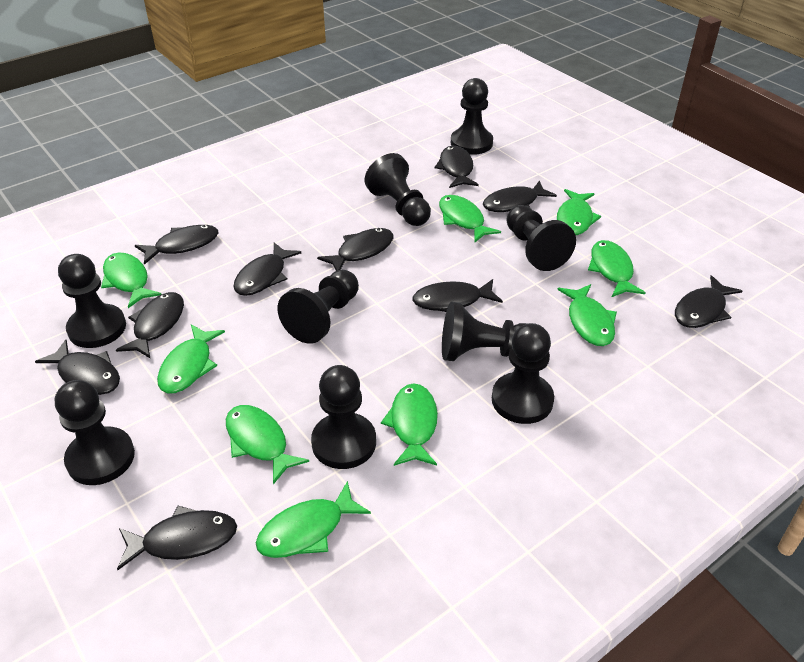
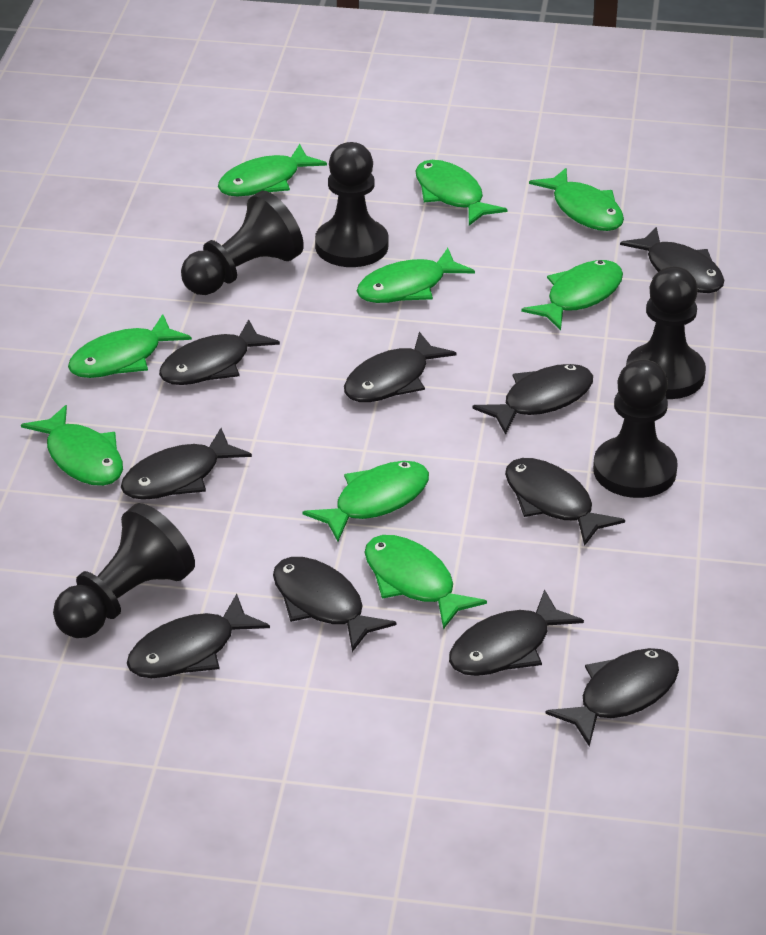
black pawn: [55,380,135,485] [58,254,126,348] [278,270,359,344] [311,365,376,469] [365,153,431,226] [442,302,527,361] [451,78,493,155] [492,323,554,424] [507,205,576,271] = 9 -> [53,503,195,638] [181,191,304,295] [315,142,388,267] [593,359,678,498] [626,266,706,399] = 5

